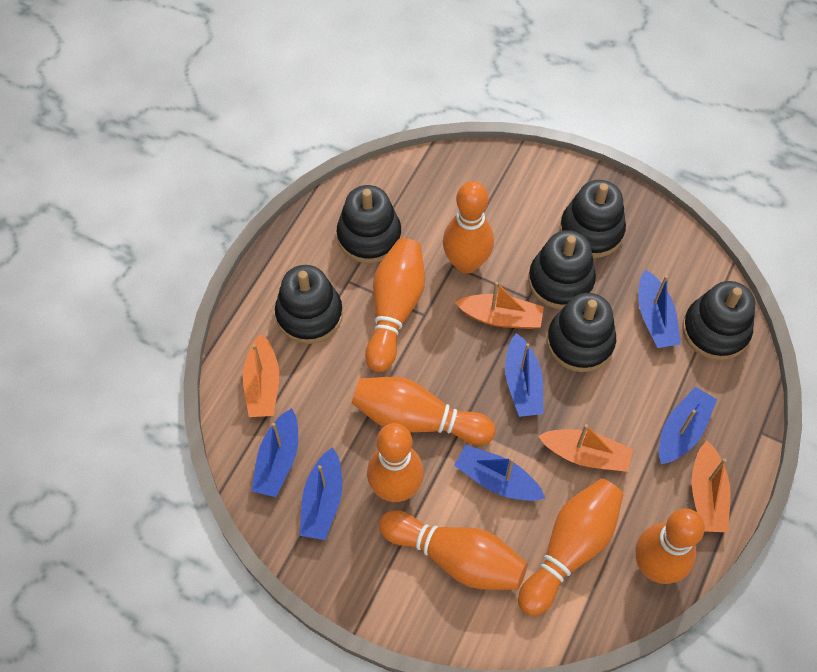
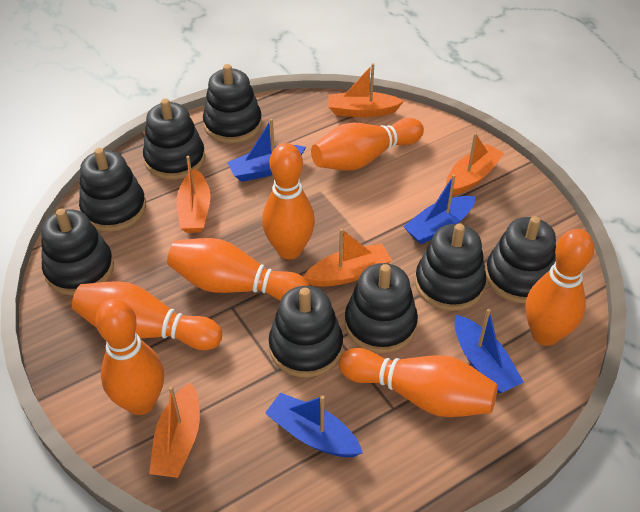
black stacking toy: [275,265,343,344] [337,185,401,263] [528,230,596,309] [547,293,616,372] [560,180,626,258] [683,281,755,360] = 6 -> [41,209,114,295] [79,148,146,232] [143,98,205,180] [203,64,262,143] [269,286,343,378] [345,263,418,353] [415,223,486,311] [485,216,556,303] = 8
blue boat: [252,408,298,497] [300,447,342,540] [454,445,545,501] [505,333,544,417] [638,269,681,348] [659,387,717,464] = 6 -> [227,119,306,182] [265,393,363,457] [403,174,476,244] [454,309,524,393] = 4
orange boat: [243,334,279,417] [455,282,544,329] [538,424,633,472] [692,441,731,532] = 4 -> [149,382,200,478] [177,156,211,233] [303,228,392,287] [328,63,404,117] [446,133,505,195] = 5

